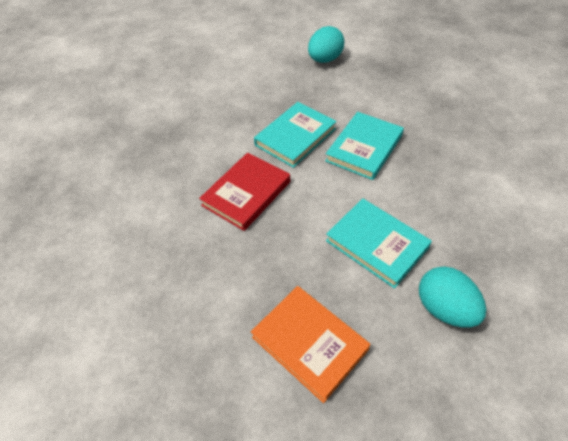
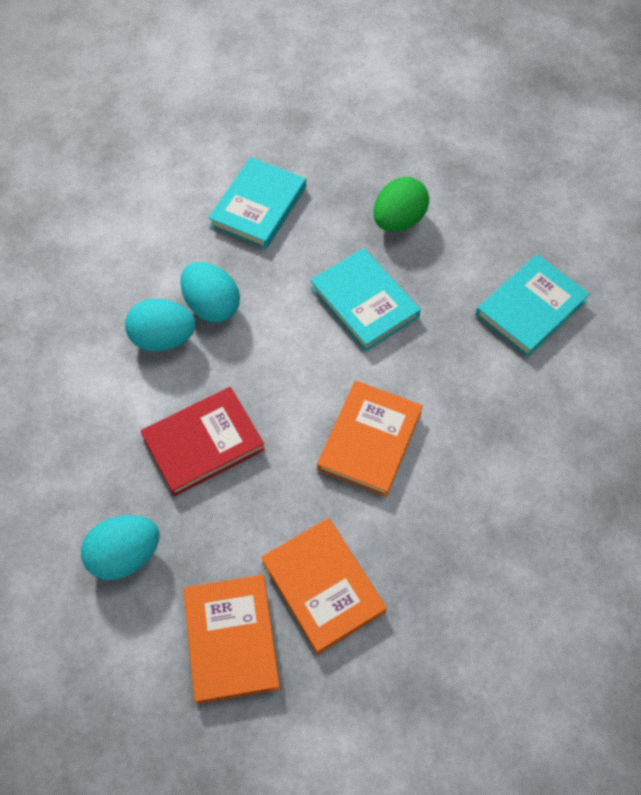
green egg: none = 0 -> [373,177,429,232] = 1
orange book: [251,286,370,403] = 1 -> [184,575,280,704] [261,518,387,655] [317,381,423,497] = 3
turquoise egg: [308,26,345,63] [419,266,486,328] = 2 -> [81,515,160,580] [125,299,196,351] [180,262,240,323] = 3

